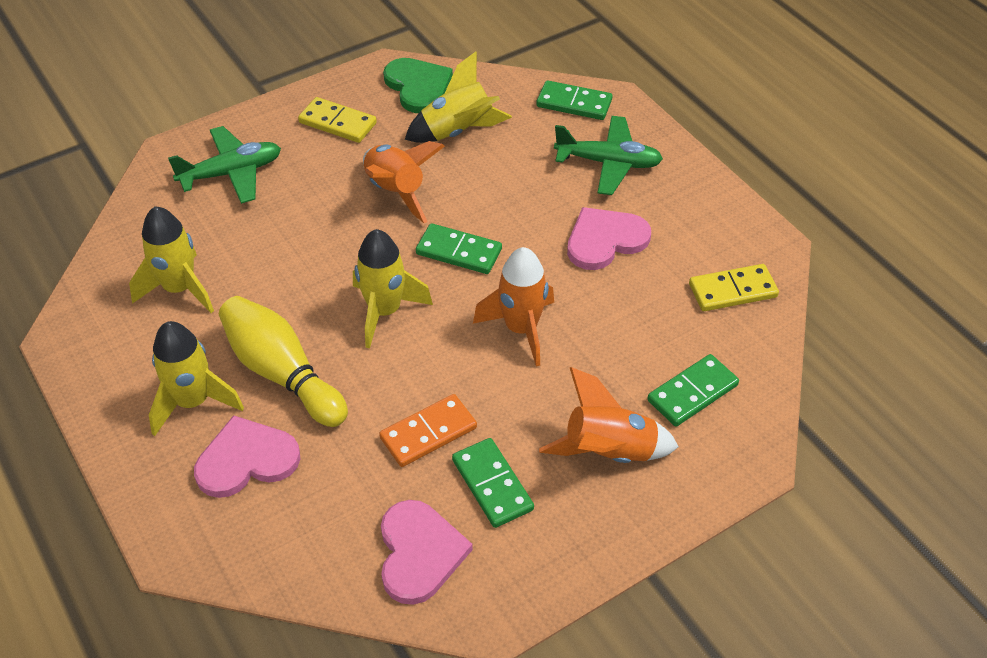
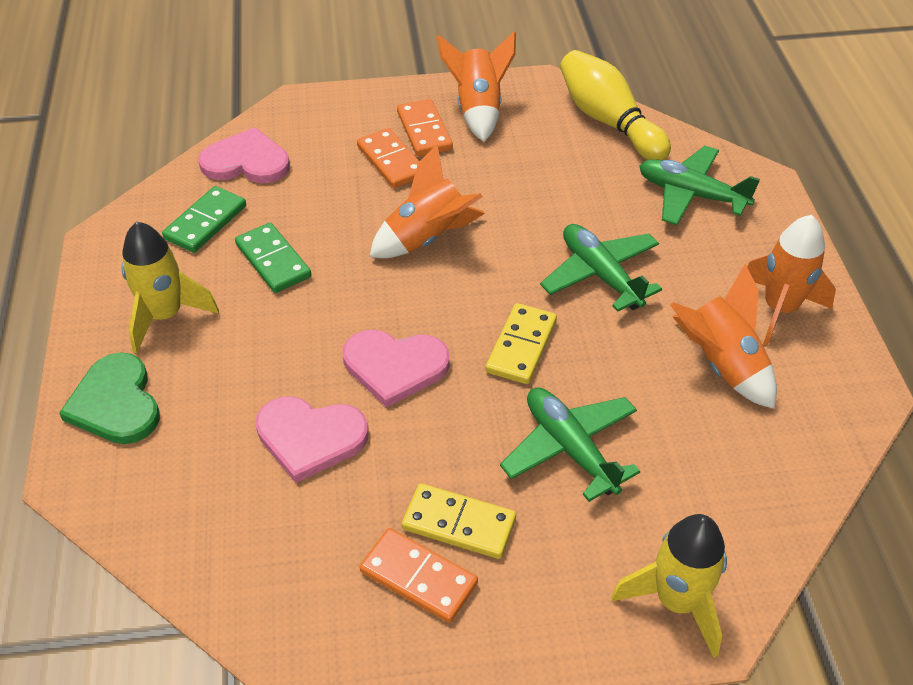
green domino: [416,223,502,274] [452,438,534,528] [536,80,612,120] [647,354,739,426] = 4 -> [162,186,246,253] [235,223,312,293] = 2
green plane: [168,126,281,204] [554,116,663,195] = 2 -> [500,387,640,502] [540,224,662,312] [640,146,760,225] = 3
orange domino: [379,394,477,467] = 1 -> [357,128,419,188] [359,528,478,623] [397,99,453,156] = 3
orange rocket: [363,141,445,223] [473,247,554,367] [539,367,679,463] = 3 -> [370,144,485,258] [437,31,516,142] [670,264,777,409] [747,215,836,346] = 4
yellow rocket: [129,206,214,313] [149,321,244,436] [353,229,433,349] [405,52,512,143] = 4 -> [122,222,219,354] [611,514,727,658] = 2

